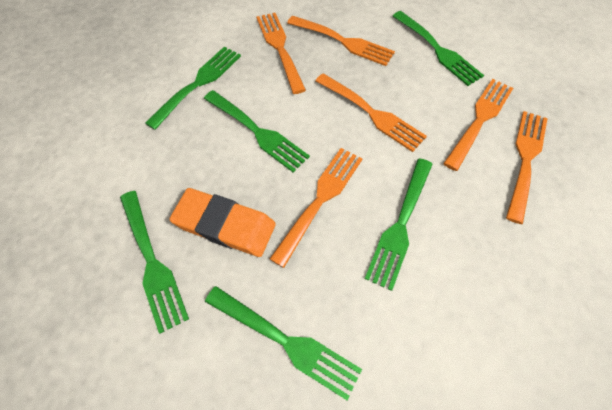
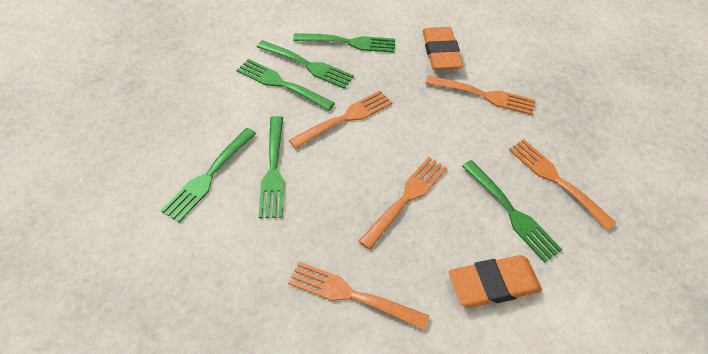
orange eraser: [169,188,276,257] = 1 -> [422,27,463,70] [449,255,542,308] = 2
orange fork: [256,13,306,94] [270,148,362,268] [287,16,395,66] [316,73,427,152] [443,79,513,171] [506,111,548,224] = 6 -> [288,261,429,330] [289,90,392,149] [359,157,447,250] [426,75,535,115] [509,139,617,230] = 5

